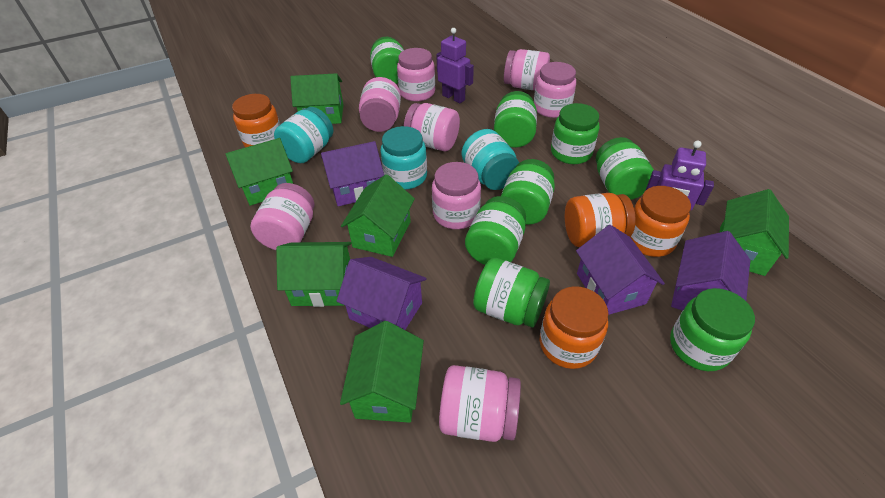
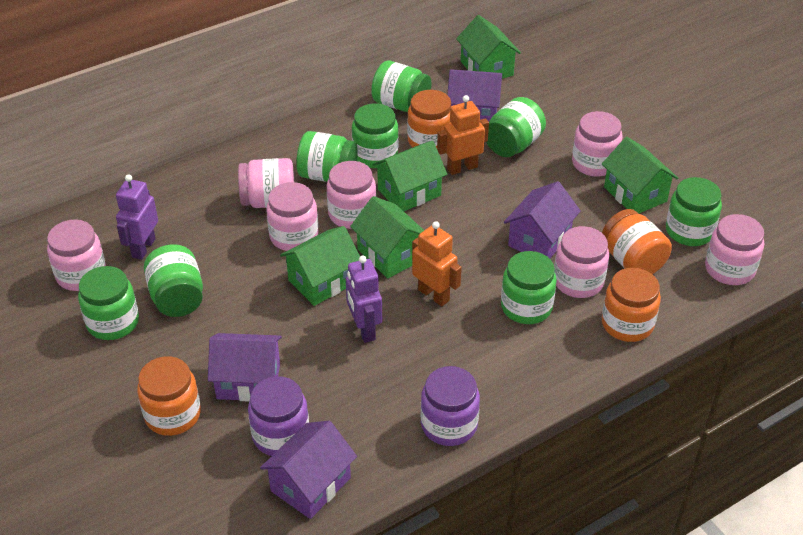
green house: [225,138,293,206] [276,242,352,307] [290,73,344,124] [340,321,424,423] [341,174,415,257] [719,189,789,276] = 6 -> [280,226,360,306] [350,196,424,279] [372,141,447,211] [456,15,521,79] [602,137,678,214] = 5
orange robot: none = 0 -> [412,221,462,306] [437,95,489,175] = 2
pink jar: [250,183,314,250] [359,77,401,132] [397,48,435,101] [404,103,460,151] [432,162,481,229] [439,365,521,442] [504,49,550,90] [534,62,576,118] = 8 -> [47,220,106,291] [238,158,294,208] [266,182,318,251] [327,161,376,229] [554,226,609,298] [572,111,623,177] [705,214,764,285] = 7
purple jar: none = 0 -> [248,376,309,456] [421,366,480,446] = 2
turquoise jar: [274,107,333,163] [380,126,427,189] [462,129,519,190] = 3 -> none = 0

